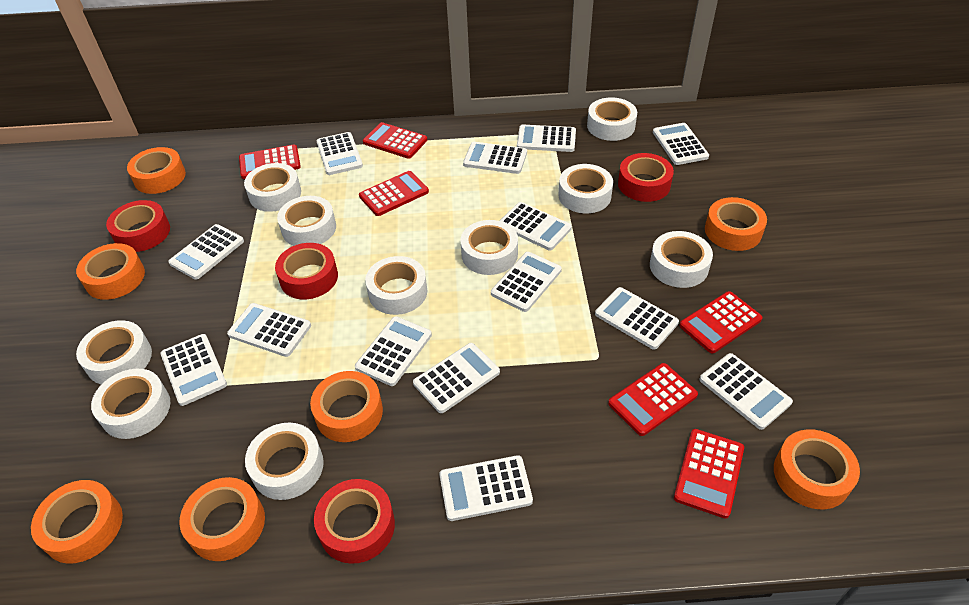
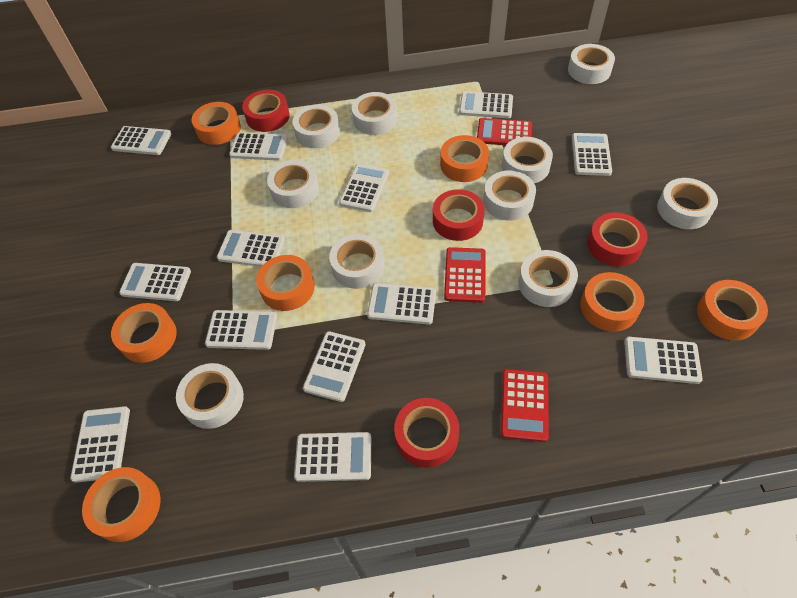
red calculator: [239,144,301,179] [359,171,429,216] [363,122,427,159] [608,363,698,436] [674,429,744,519] [679,291,763,353] = 6 -> [444,247,486,303] [477,118,532,145] [501,369,549,442] = 3
white calculator: [160,334,227,406] [168,224,244,280] [227,303,311,357] [316,132,363,175] [355,316,432,386] [413,343,500,413] [439,455,533,521] [463,142,527,174] [491,252,562,312] [500,202,572,251] [517,125,576,152] [595,287,679,350] [653,123,709,165] [700,353,793,430] = 14 -> [70,406,130,482] [111,126,171,155] [119,263,191,301] [205,310,277,350] [217,230,285,267] [229,132,288,161] [294,432,371,482] [303,331,366,402] [339,164,389,212] [367,283,436,324] [459,91,513,119] [572,133,612,176] [624,337,703,384] = 13

